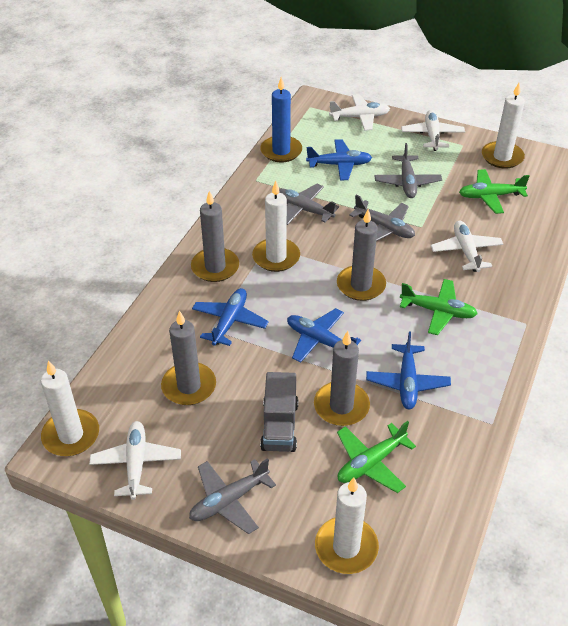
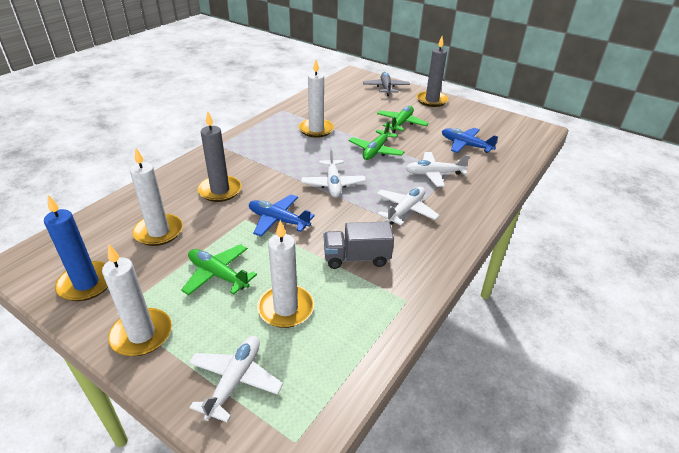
blue plane: [192,288,269,346] [287,308,361,363] [306,139,372,180] [366,331,451,409] = 4 -> [249,194,315,237] [442,128,498,153] = 2
grey candle: [161,310,216,405] [191,191,239,282] [314,331,370,426] [337,209,386,301] = 4 -> [197,111,242,202] [417,36,449,107] = 2
grey plane: [189,458,276,534] [279,184,339,225] [349,195,415,241] [374,143,442,198] = 4 -> [363,72,410,96] = 1

